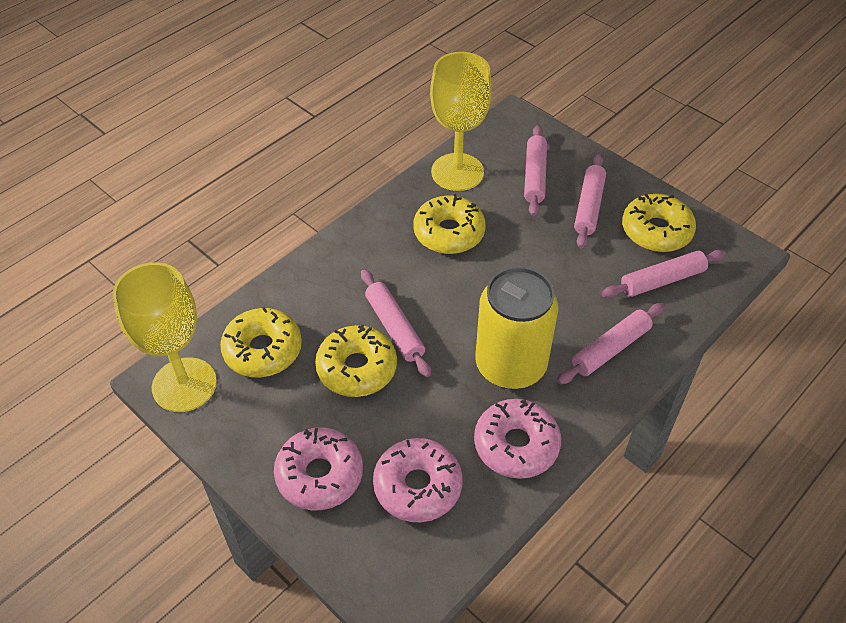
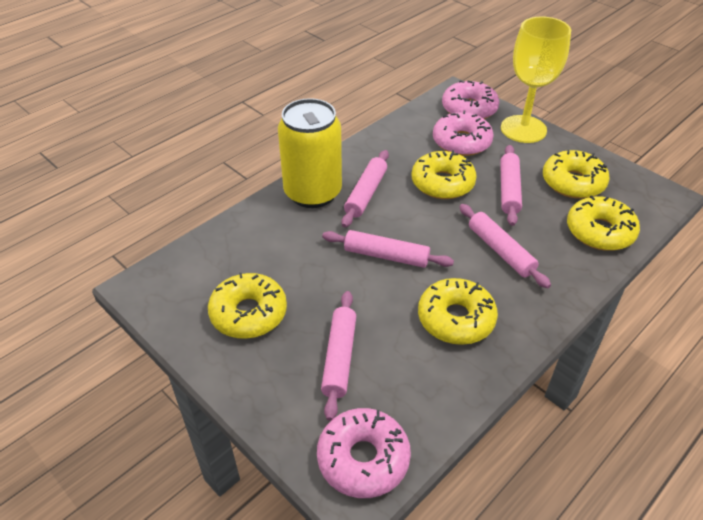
yellow donut: [220,307,302,377] [315,325,397,397] [413,194,486,254] [622,194,696,252] = 4 -> [208,273,287,339] [412,150,477,199] [418,278,498,345] [543,150,610,199] [567,196,640,251] = 5
yellow goblet: [113,262,217,412] [430,52,492,191] = 2 -> [501,17,571,143] = 1

